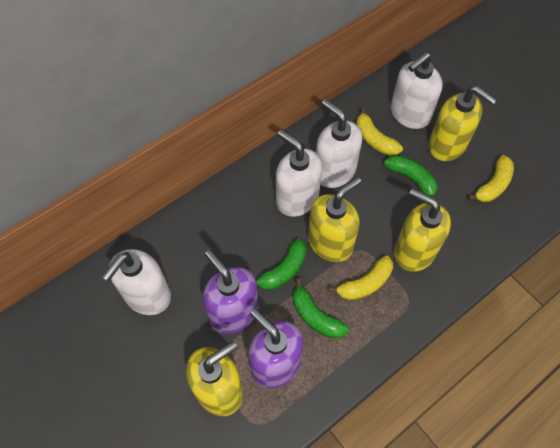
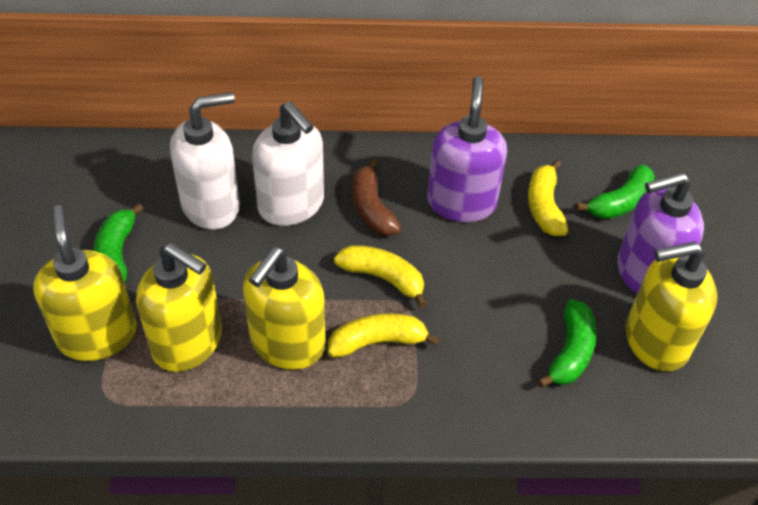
brown banana: none = 0 -> [352,159,401,236] = 1
white soap dispenser: [102,249,171,315] [276,130,322,217] [316,99,362,188] [391,52,443,129] = 4 -> [170,92,240,230] [252,102,324,226] = 2

